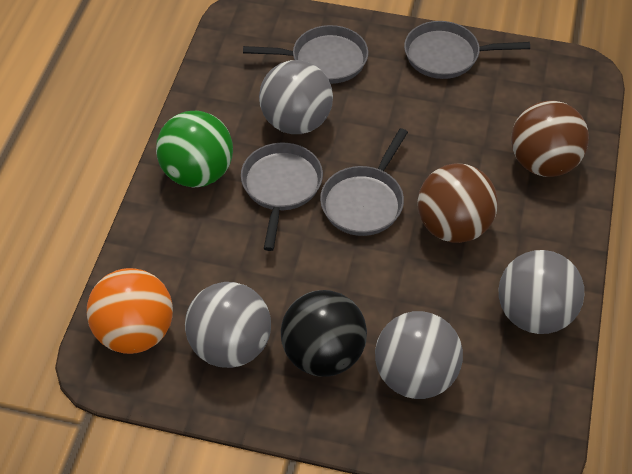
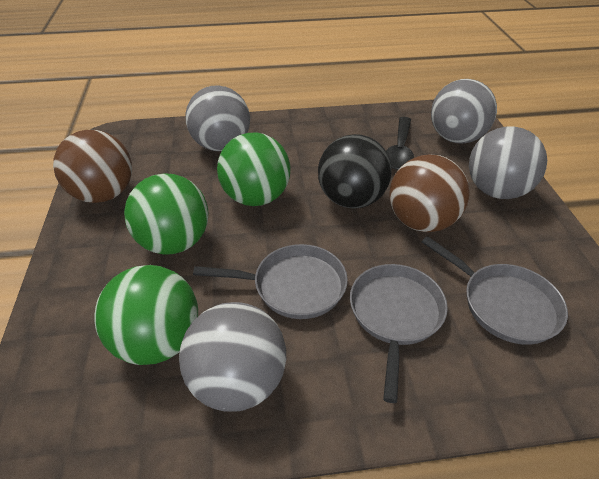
black spoon: none = 0 -> [386,117,414,170] = 1
green ball: [156,111,233,187] = 1 -> [94,265,198,365] [124,173,208,255] [217,132,291,206] = 3
grey pan: [241,143,323,251] [243,25,368,84] [320,128,408,236] [404,21,530,79] = 4 -> [193,244,348,319] [350,264,448,403] [422,236,568,345] = 3
orange ball: [87,268,173,354] = 1 -> none = 0

